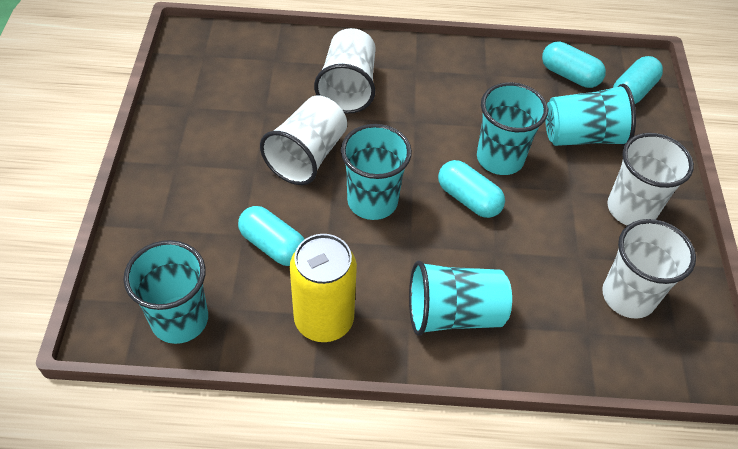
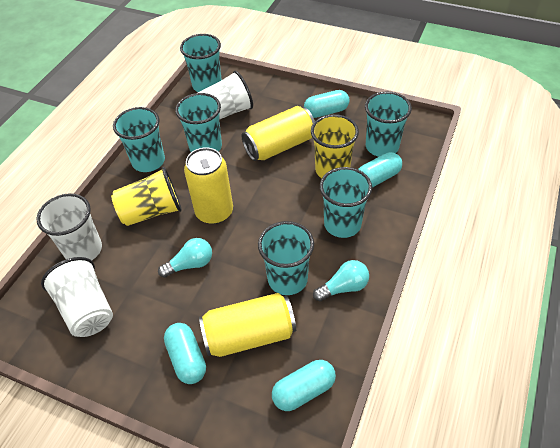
turquoise cup: [123,240,208,344] [341,124,412,220] [409,261,512,336] [477,82,548,175] [545,84,636,146] = 5 -> [113,107,165,172] [175,93,222,152] [180,34,222,92] [258,221,314,295] [320,167,372,238] [365,92,412,157] = 6
turquoise light bulb: none = 0 -> [158,238,212,278] [313,260,369,302] = 2
white cup: [260,96,347,185] [314,28,376,114] [602,219,696,319] [607,133,694,226] = 4 -> [36,193,102,261] [41,257,113,337] [198,71,253,120] = 3
yellow can: [290,234,357,342] = 1 -> [184,147,233,224] [199,293,296,357] [242,106,315,161] = 3
yellow cup: none = 0 -> [111,167,182,226] [311,114,359,178] = 2

